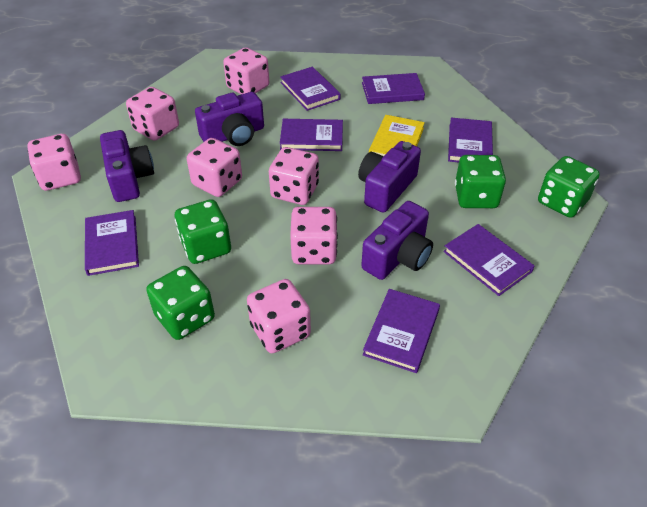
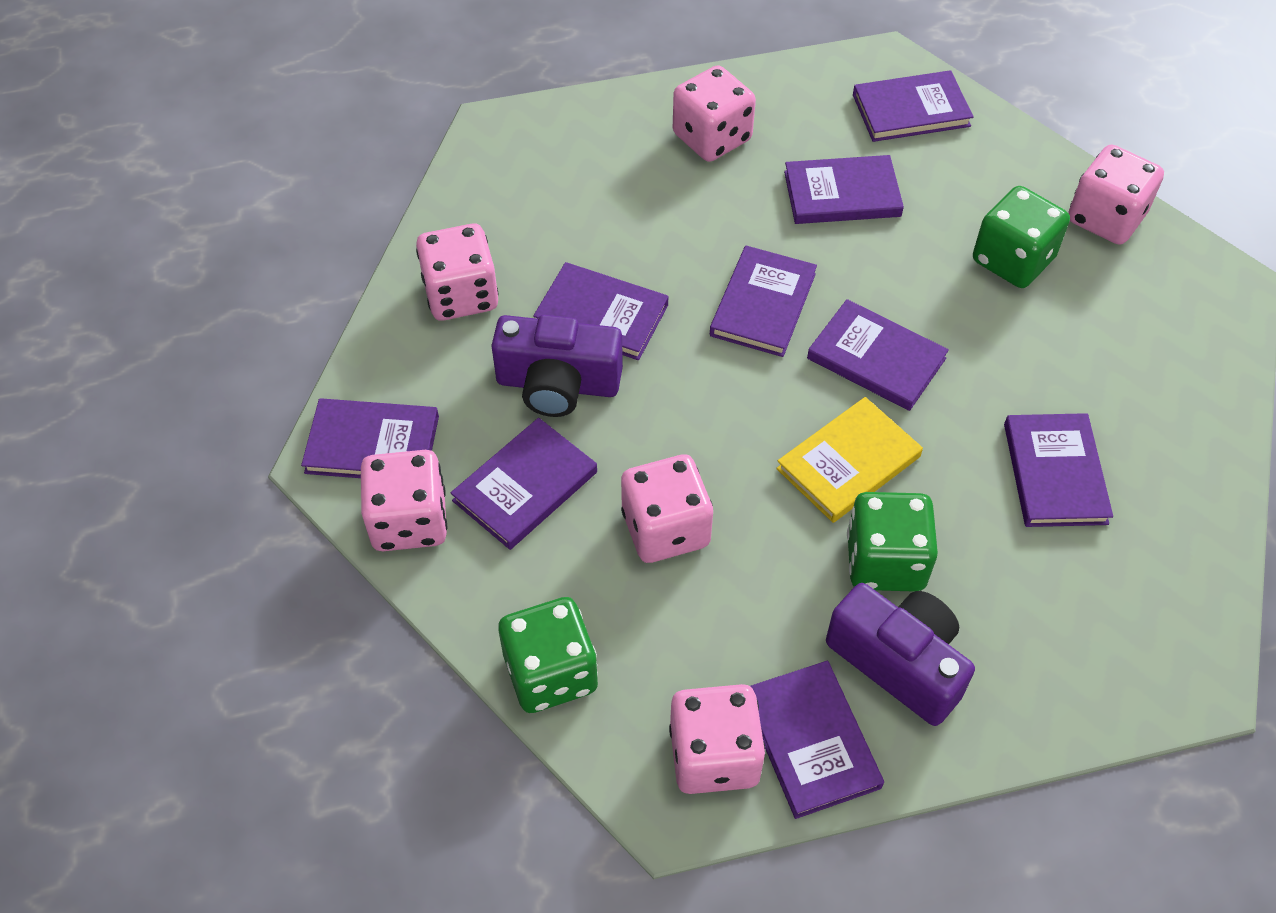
green dice: [146,266,215,340] [175,199,231,264] [455,155,506,208] [538,156,600,218] = 4 -> [498,597,598,713] [847,492,938,592] [973,186,1070,288] = 3
pink dice: [27,134,81,191] [126,87,179,141] [187,138,242,197] [223,47,269,94] [247,279,311,353] [269,147,319,205] [290,207,338,264] = 7 -> [361,450,447,551] [416,224,499,321] [621,455,713,563] [669,684,765,794] [673,65,756,162] [1068,145,1164,245] = 6
purple book: [85,210,139,276] [280,67,341,111] [280,119,343,151] [362,73,425,104] [363,289,440,373] [443,224,534,296] [448,118,493,162] = 7 -> [301,398,439,478] [451,418,597,550] [533,262,669,360] [710,246,817,357] [751,661,884,819] [784,155,904,224] [807,299,949,411] [853,70,973,142] [1004,413,1113,527] = 9
purple camera: [100,130,154,202] [195,92,264,146] [358,141,421,213] [361,201,433,280] = 4 -> [491,315,623,417] [826,583,975,726] = 2

